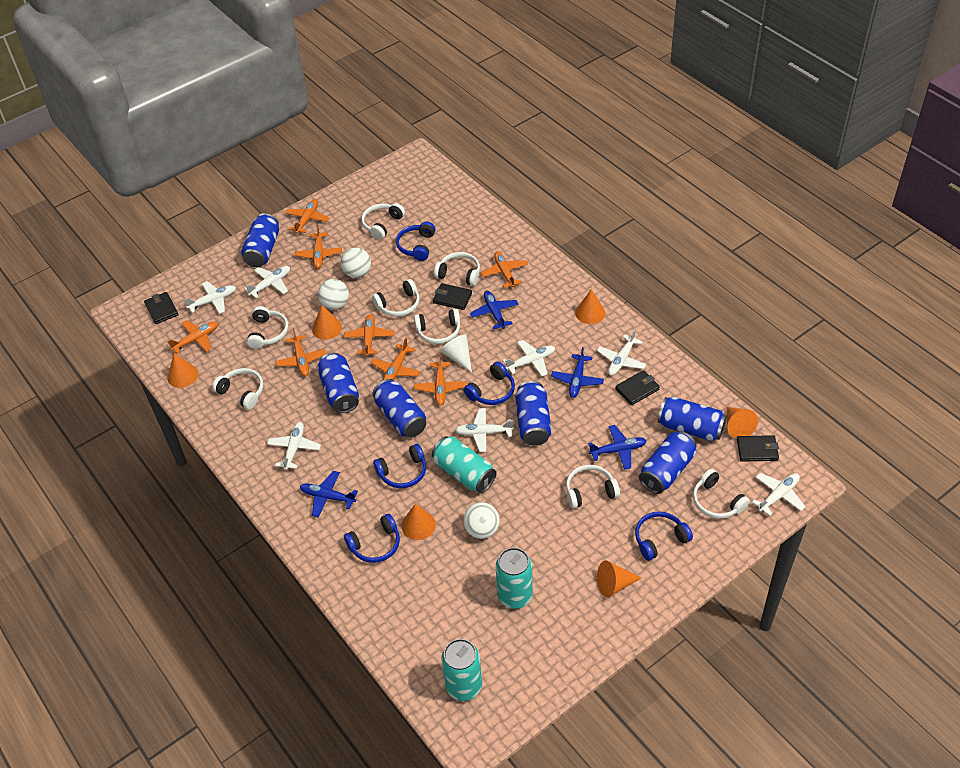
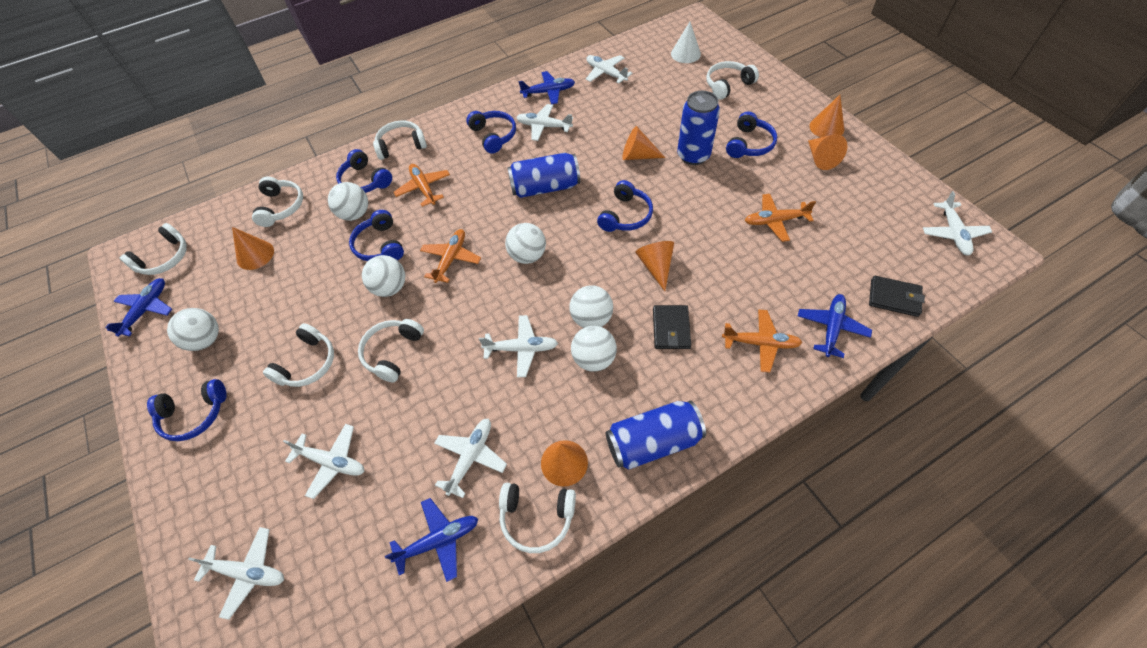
black wallet: [144,292,179,324] [433,283,472,310] [615,370,660,405] [737,435,779,462] = 4 -> [653,305,691,349] [869,276,925,317] = 2
blue can: [241,213,279,267] [317,353,359,413] [373,379,426,438] [515,381,552,446] [639,431,696,494] [658,397,727,441] = 6 -> [507,153,580,198] [606,401,706,469] [677,91,720,165] = 3
blue headphones: [344,514,400,563] [373,444,426,488] [396,222,435,261] [464,362,515,405] [635,512,693,561] = 5 -> [147,379,227,441] [336,149,392,193] [349,210,404,261] [466,111,516,154] [597,180,653,232] [726,111,777,158] = 6
orange plane: [168,320,218,354] [275,328,326,376] [285,199,329,233] [295,225,342,269] [344,314,394,356] [371,338,420,380] [414,354,466,406] [481,251,528,288] = 8 -> [394,164,450,207] [420,229,481,283] [722,309,802,372] [745,194,816,242] = 4
turquoise can: [432,436,496,493] [441,639,482,701] [496,547,533,609] = 3 -> none = 0
white ball: [318,279,349,310] [341,248,371,278] [463,502,500,539] = 3 -> [167,308,219,351] [328,182,368,221] [362,255,405,297] [505,223,546,264] [569,285,613,328] [571,326,617,372] = 6
white headphones: [212,368,263,410] [247,306,288,349] [361,203,405,239] [372,279,420,317] [414,309,460,344] [434,252,480,286] [566,465,620,509] [693,469,750,519] = 8 -> [120,223,187,275] [252,176,303,227] [263,323,334,387] [358,319,424,382] [373,121,427,160] [499,483,576,553] [706,61,759,100] = 7

